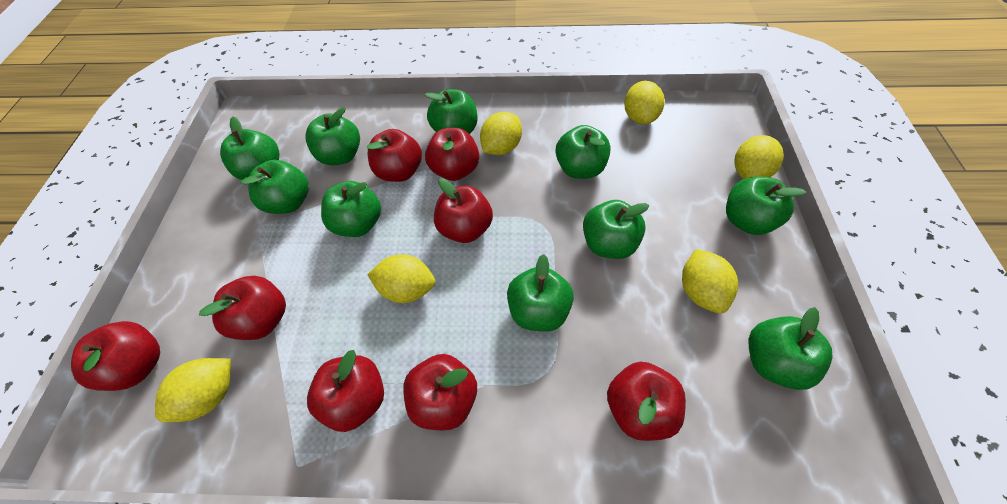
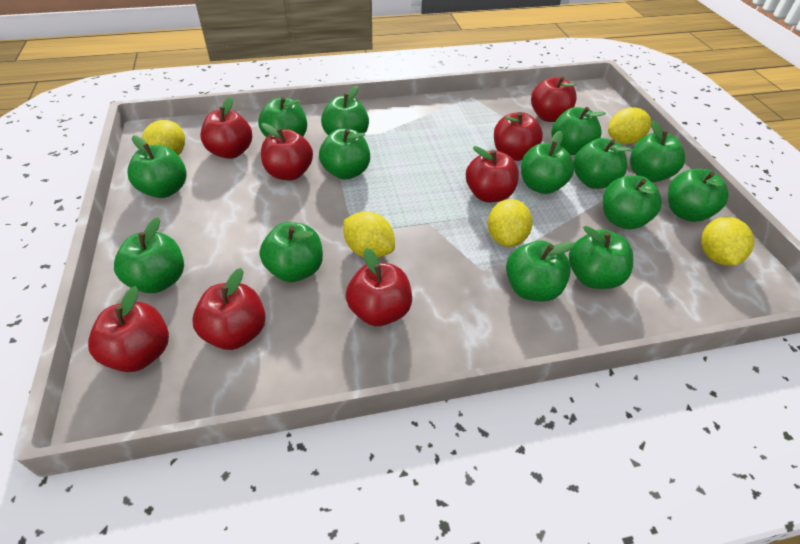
green apple: [220,117,280,180] [241,160,309,214] [305,107,360,165] [321,181,381,237] [425,89,477,134] [507,254,574,332] [556,125,611,179] [583,200,649,259] [726,177,807,235] [749,307,833,390] = 10 -> [114,217,184,293] [127,135,187,198] [258,97,307,137] [260,222,323,282] [319,129,370,180] [321,86,369,135] [506,240,575,301] [521,131,574,194] [552,107,606,155] [569,226,633,289] [573,138,631,189] [603,175,662,229] [630,120,685,182] [668,169,728,222] = 14
yellow lemon: [155,358,231,422] [367,254,435,303] [480,112,522,155] [624,81,665,124] [682,249,738,314] [734,135,784,179] = 6 -> [142,120,185,155] [343,211,395,258] [488,199,533,247] [608,107,651,144] [701,217,754,266] = 5

